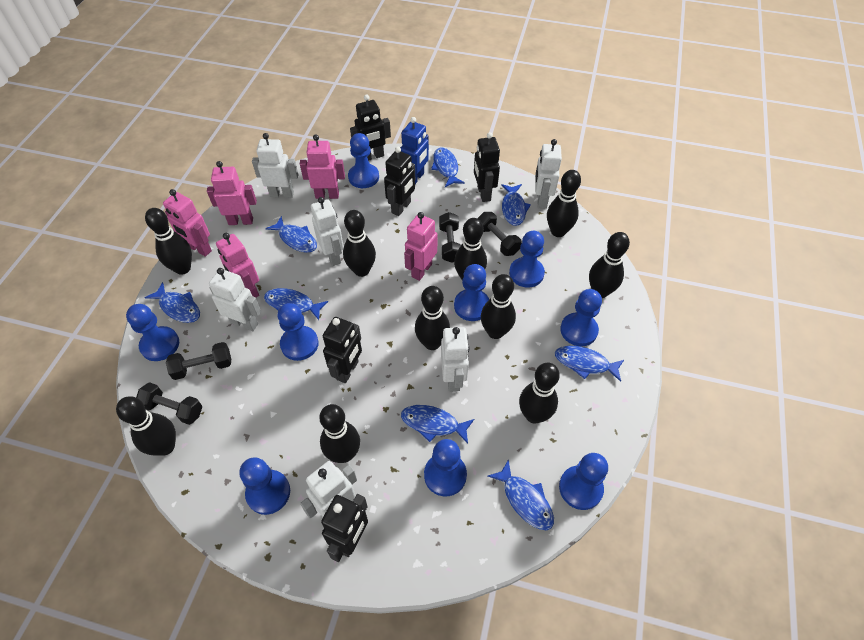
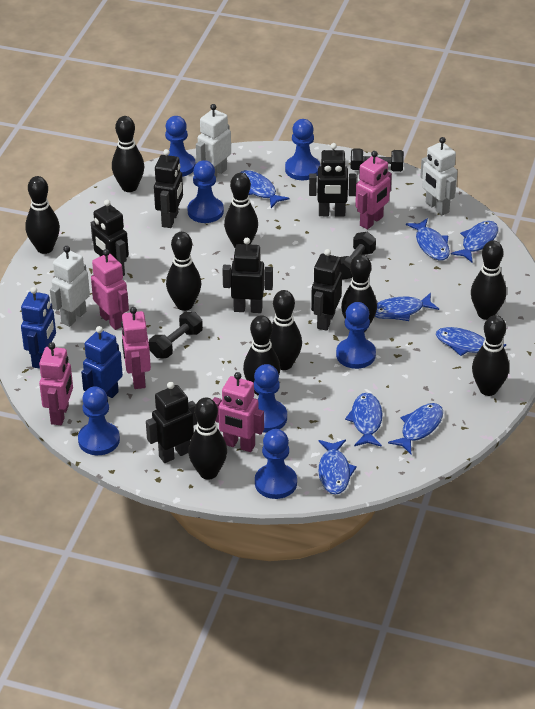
black dumbbell: [136,382,203,425] [166,342,231,380] [439,212,461,263] [477,212,522,256] = 4 -> [149,311,203,359] [340,232,376,280] [350,148,404,172] = 3
black robot: [321,494,368,562] [323,317,362,383] [350,95,391,161] [384,147,415,216] [474,132,500,202] = 5 -> [91,200,129,276] [146,382,197,463] [154,149,183,228] [222,238,273,313] [309,143,357,216] [311,249,342,331] = 6
blue pawn: [126,304,179,361] [239,457,290,515] [278,303,319,361] [348,133,379,188] [424,439,467,496] [454,264,489,321] [509,231,545,288] [559,453,608,510] [560,289,602,346] = 9 -> [78,386,120,455] [165,116,196,177] [187,160,224,223] [254,364,287,433] [255,429,297,499] [285,119,320,180] [336,302,376,369] = 7
blue robot: [401,117,429,184] = 1 -> [21,287,56,369] [81,326,123,402] = 2
white robot: [209,268,261,331] [252,133,298,198] [300,461,357,519] [311,197,344,266] [441,327,469,392] [535,139,562,209] = 6 -> [50,246,90,327] [196,104,231,178] [420,137,457,216] = 3

